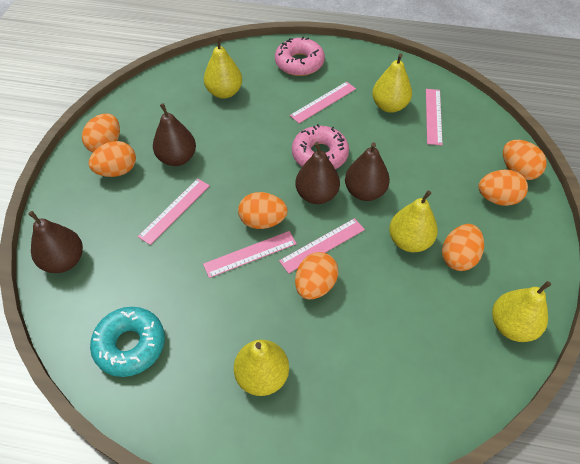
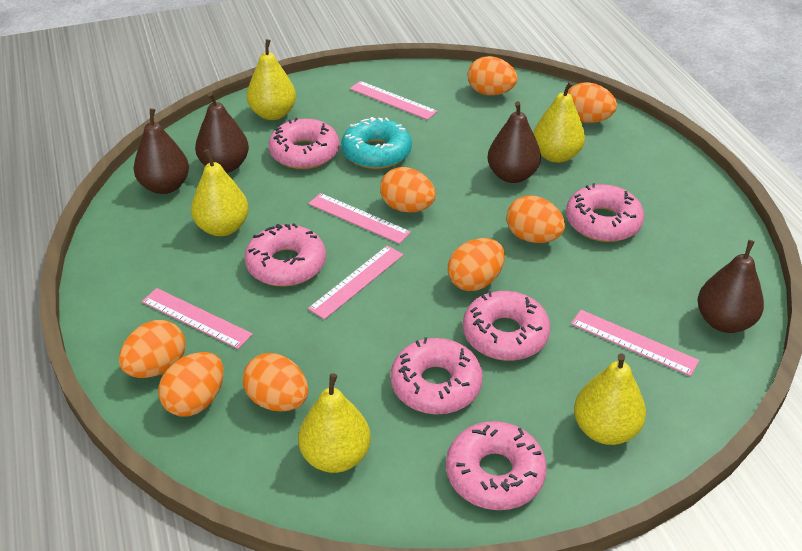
orange egg: [82,113,120,152] [89,141,136,177] [238,192,288,229] [295,252,338,300] [442,224,484,271] [478,170,528,206] [503,140,547,180] = 7 -> [119,320,186,378] [158,352,224,416] [243,353,308,411] [380,167,436,213] [448,238,505,291] [468,56,518,96] [506,195,565,243] [568,82,617,123] = 8
pink donut: [275,37,325,76] [292,124,349,169] = 2 -> [244,223,326,286] [269,118,339,169] [391,337,483,415] [446,421,547,510] [463,291,551,361] [566,183,644,242] = 6

